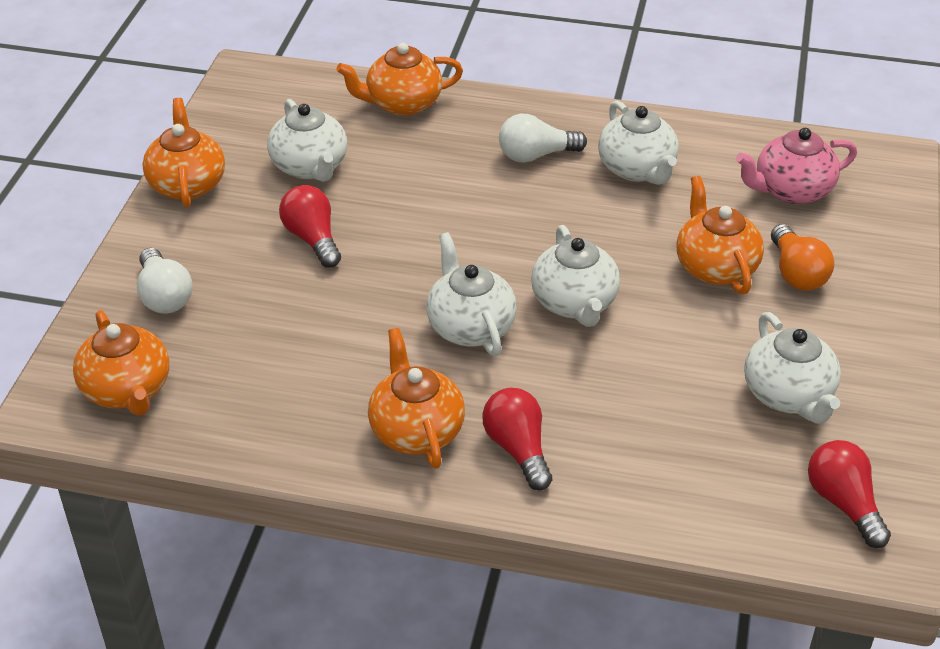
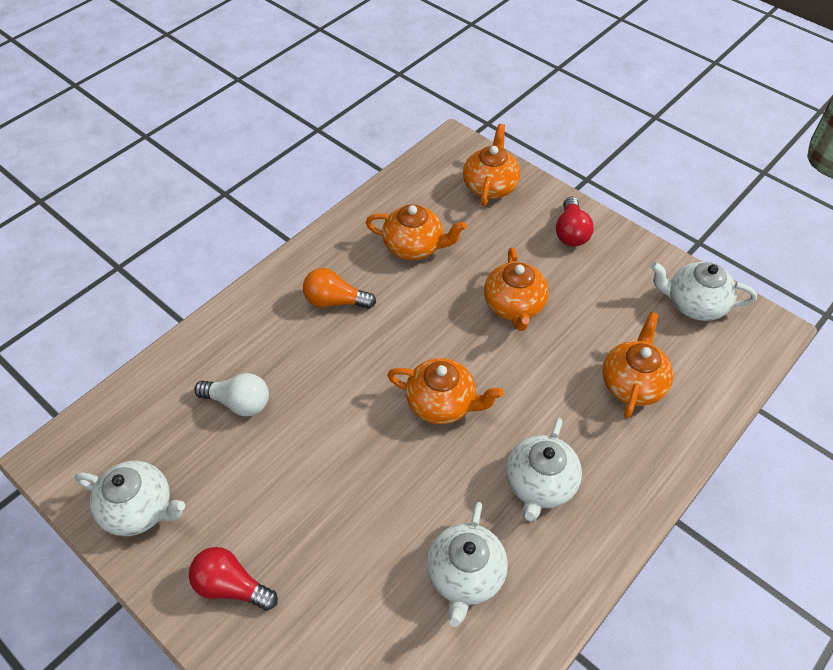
pink teapot: [736,128,857,204] = 1 -> none = 0
red light bulb: [279,185,341,268] [482,388,552,491] [808,440,891,548] = 3 -> [189,547,278,611] [556,197,594,247] = 2
white light bulb: [137,248,193,314] [499,114,587,163] = 2 -> [194,373,269,416] = 1
white teapot: [267,99,347,182] [426,232,517,356] [531,225,620,327] [598,101,679,185] [744,312,841,424] = 5 -> [75,461,185,536] [427,502,508,627] [506,418,582,522] [650,262,757,321] = 4

